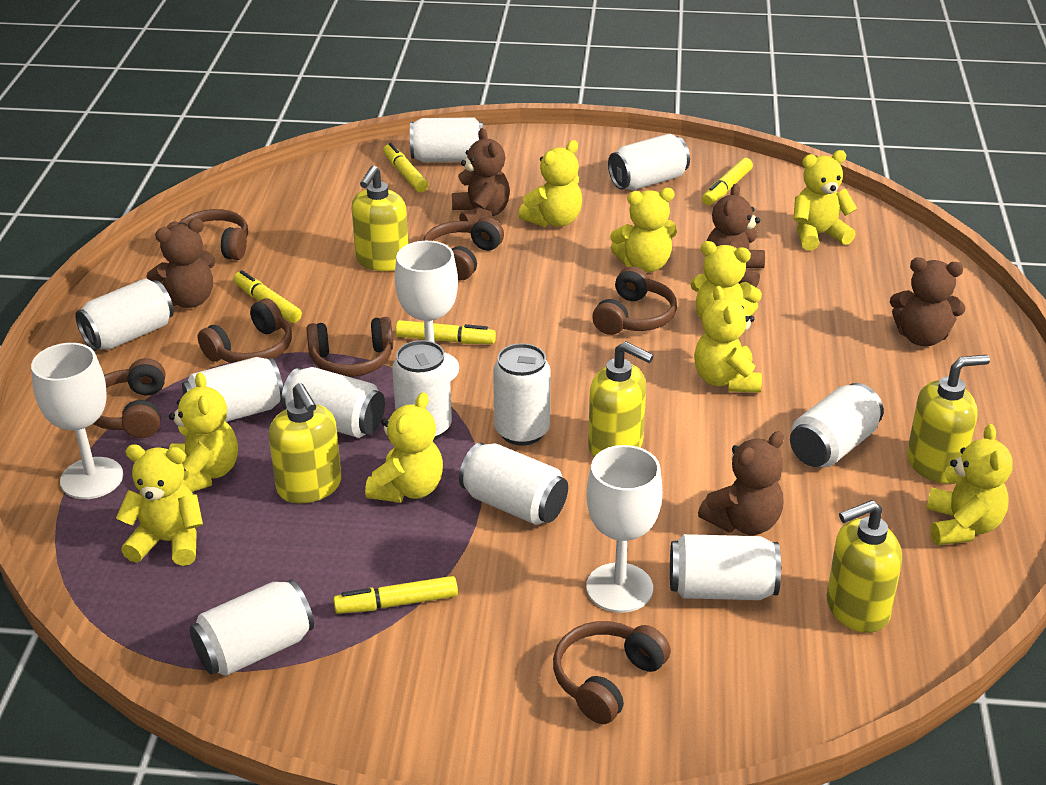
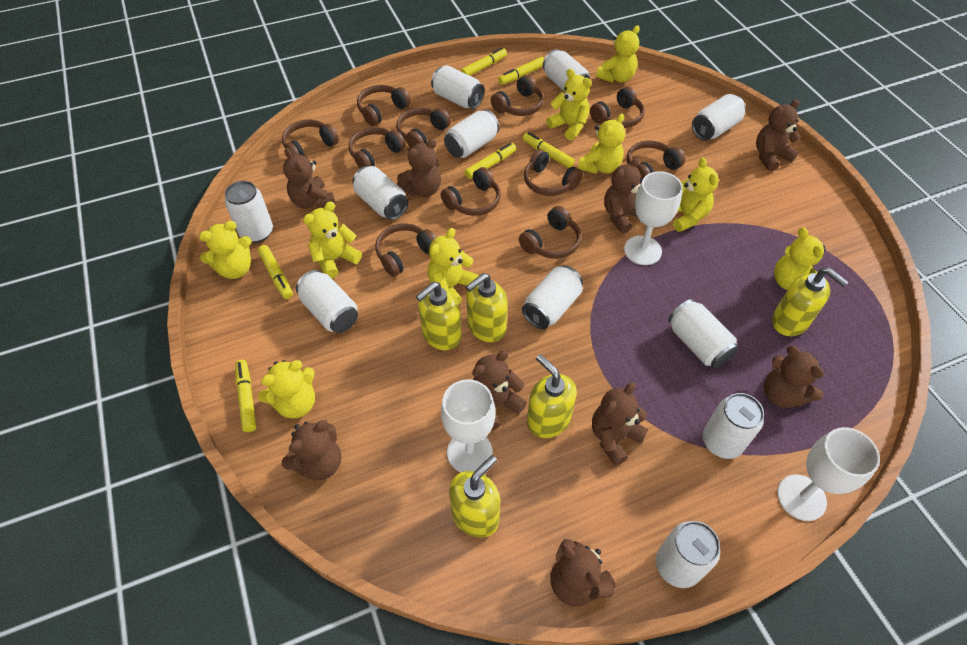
brown headphones: [93,358,165,438] [167,209,248,260] [198,298,292,363] [307,317,393,377] [423,217,504,281] [553,621,671,724] [592,266,677,335] = 7 -> [282,120,339,156] [349,127,406,168] [357,85,411,126] [375,223,436,277] [396,108,451,148] [441,167,501,216] [491,75,544,116] [519,206,581,259] [524,149,583,196] [590,87,645,128] [627,141,685,184] = 11
brown teddy bear: [146,218,216,308] [452,128,510,223] [698,431,784,535] [705,184,765,287] [890,257,965,346] = 5 -> [282,420,341,480] [283,148,336,209] [397,139,441,197] [473,350,527,431] [550,539,616,607] [592,382,648,466] [604,158,642,233] [756,100,801,171] [764,346,824,408] = 9
yellow marker: [233,270,302,323] [333,576,458,614] [383,143,428,193] [396,320,496,344] [702,158,753,205] = 5 -> [235,360,256,432] [258,245,293,299] [461,48,507,76] [465,143,516,179] [498,57,545,85] [522,132,575,168] = 6

